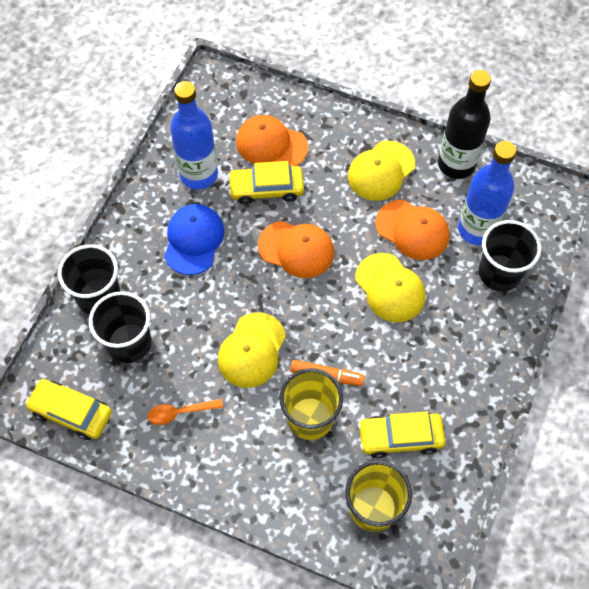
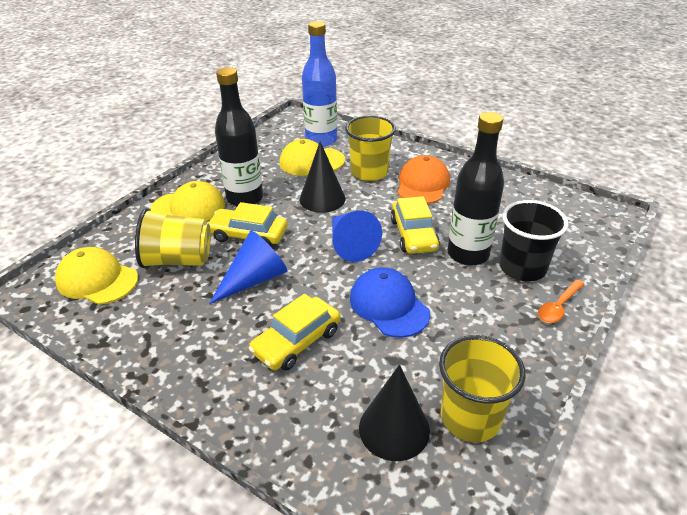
black bottle: [438,70,491,179] = 1 -> [215,67,263,206] [447,112,504,266] = 2
black cone: none = 0 -> [300,142,345,213] [359,365,430,461] = 2
black cup: [58,244,120,315] [89,291,152,363] [479,220,541,291] = 3 -> [499,200,568,281] = 1
blue bottle: [170,81,218,189] [458,141,516,245] = 2 -> [302,21,337,147] = 1
blue cone: none = 0 -> [209,230,288,304] [332,211,382,262] = 2
orange cap: [236,115,308,166] [258,221,334,278] [375,200,450,260] = 3 -> [397,155,450,204] = 1
orange marker: [290,360,364,386] = 1 -> none = 0
yellow cup: [279,368,343,440] [345,460,412,532] = 2 -> [135,208,211,268] [345,116,396,181] [439,335,526,442] = 3

